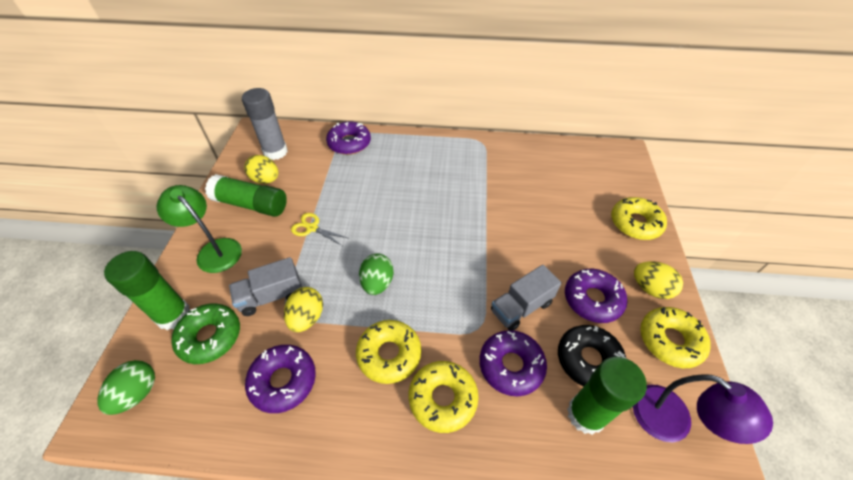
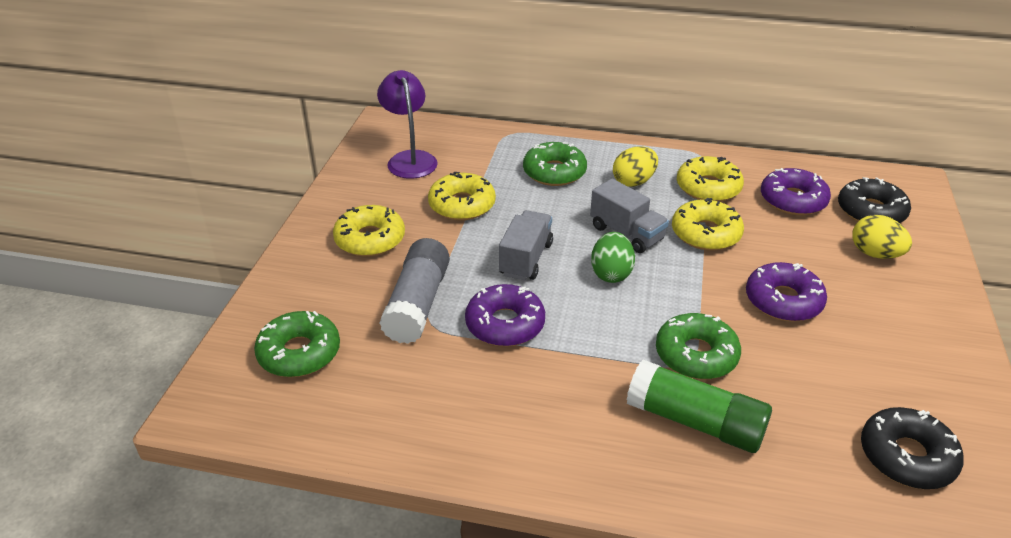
black donut: [558,325,626,386] = 1 -> [838,177,911,223] [861,407,964,489] = 2
green donut: [171,303,240,364] = 1 -> [254,311,340,377] [523,142,587,186] [656,313,741,379] = 3
green egg: [98,360,155,415] [359,254,394,295] = 2 -> [591,232,635,283] = 1
green glue stick: [104,251,191,330] [205,174,287,217] [567,357,647,435] = 3 -> [626,360,772,453] = 1
green lamp: [156,185,242,273] = 1 -> none = 0
purple donut: [245,345,316,413] [326,121,371,155] [480,330,547,396] [565,269,627,323] = 4 -> [465,284,545,346] [746,262,827,322] [761,168,831,215] = 3
yellow egg: [244,155,278,184] [284,287,323,332] [634,261,683,299] = 3 -> [613,146,658,187] [852,215,912,259] = 2
yellow scissors: [291,213,348,246] = 1 -> none = 0

